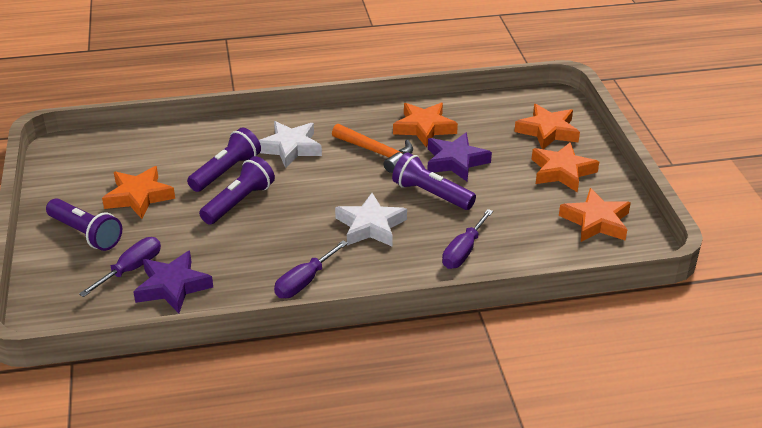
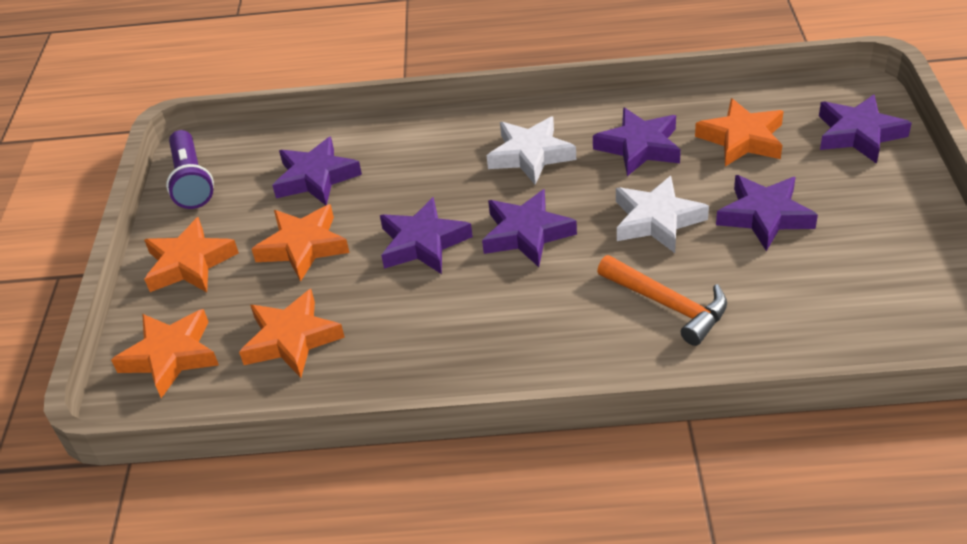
purple flashlight: [46,198,122,251] [187,128,261,192] [199,156,275,224] [392,153,476,210] = 4 -> [166,130,214,209] = 1
purple screwdriver: [79,237,161,297] [274,240,348,298] [442,209,493,269] = 3 -> none = 0
purple star: [133,251,213,313] [427,133,492,181] = 2 -> [272,137,362,205] [380,197,473,274] [482,189,577,267] [593,108,681,176] [716,175,818,251] [819,94,912,164] = 6

